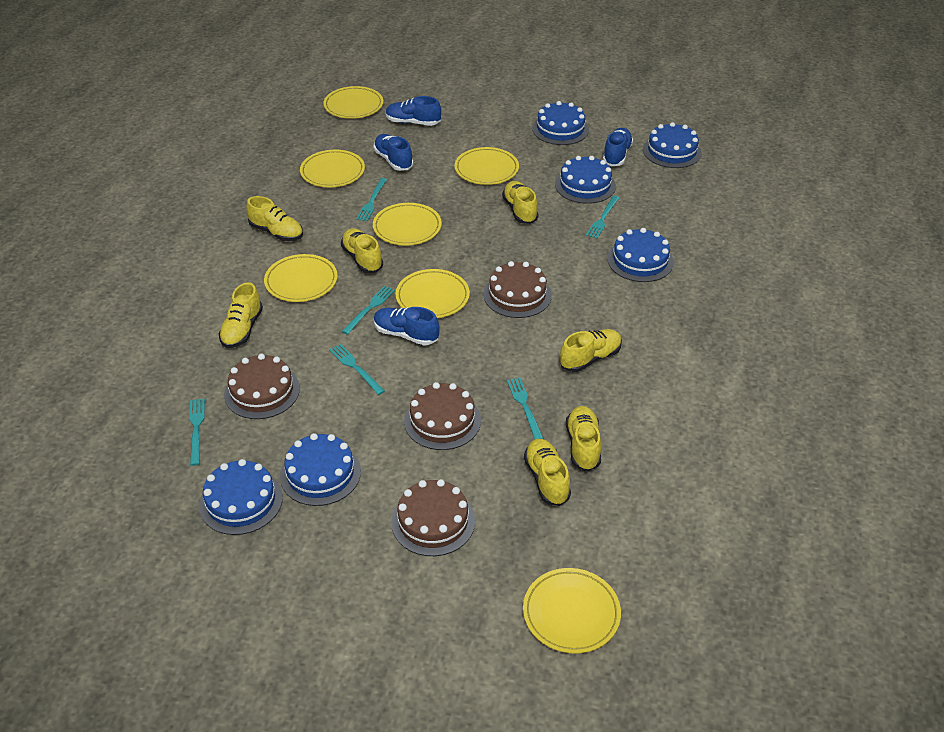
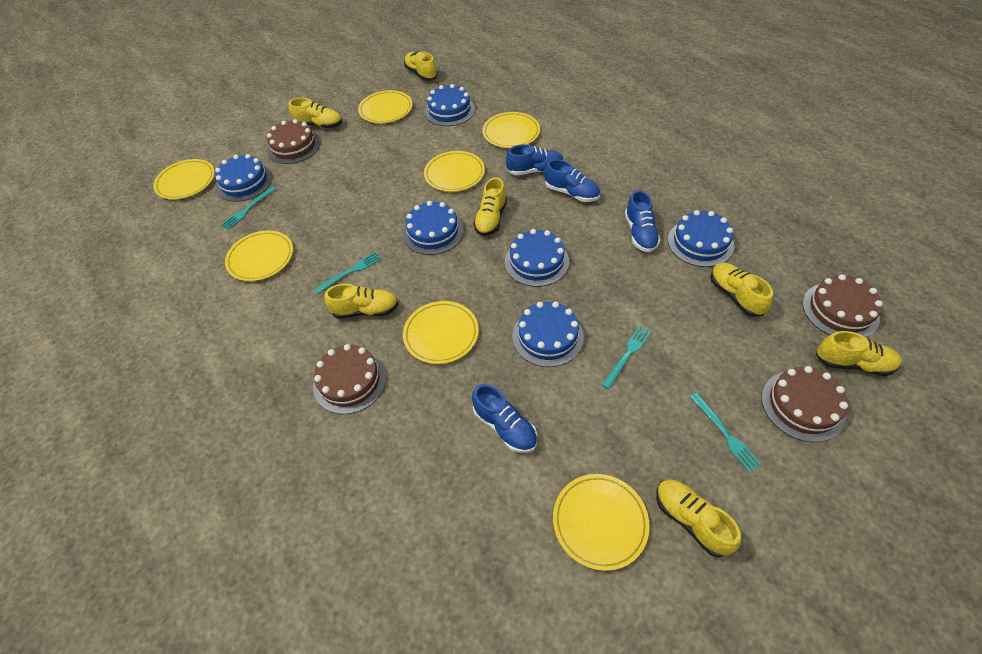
turquoise fork: [189,399,205,466] [329,344,385,395] [342,286,395,335] [356,178,387,221] [507,377,544,439] [586,196,619,239] = 6 -> [221,186,276,229] [314,252,381,294] [602,326,651,389] [690,393,762,472] = 4

